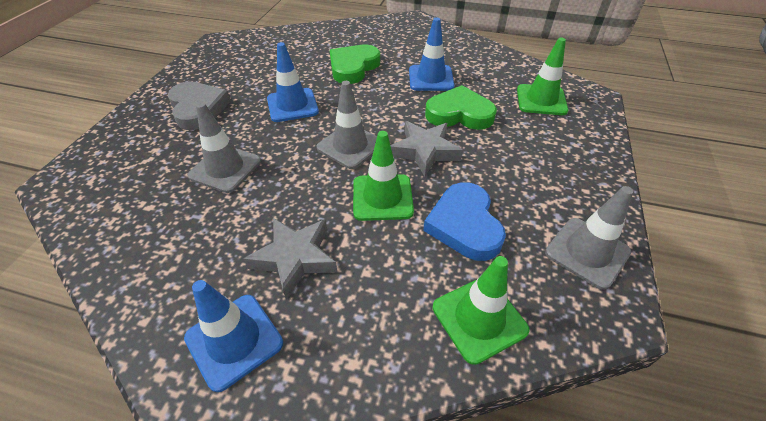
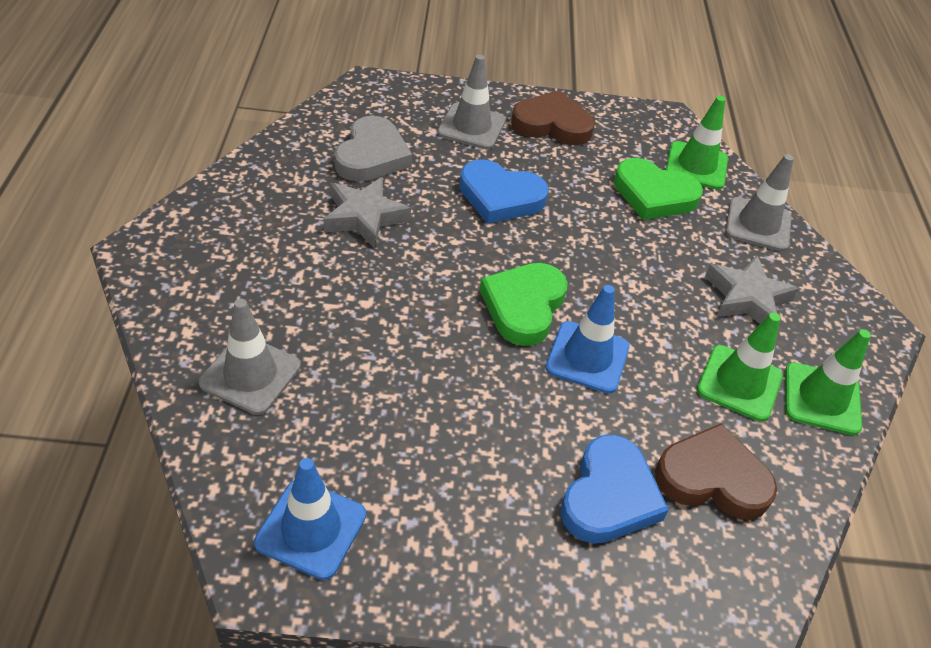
blue heart: [423,182,506,261] = 1 -> [459,159,549,224] [560,435,669,544] = 2
blue traffic cone: [184,280,283,392] [267,42,319,122] [409,18,455,91] = 3 -> [254,458,366,580] [545,285,629,394] = 2
brown heart: none = 0 -> [511,90,595,145] [655,423,777,520] = 2

